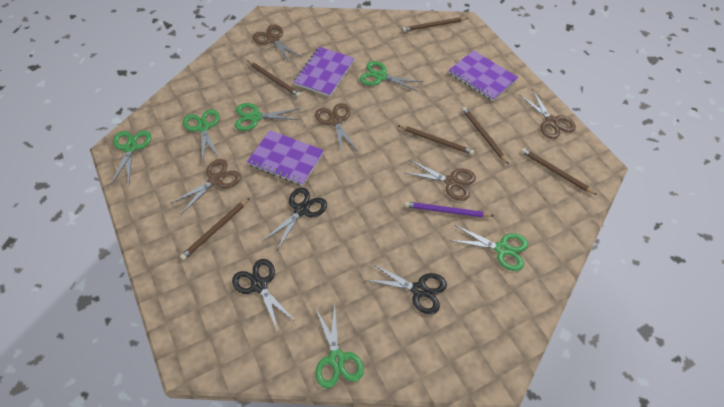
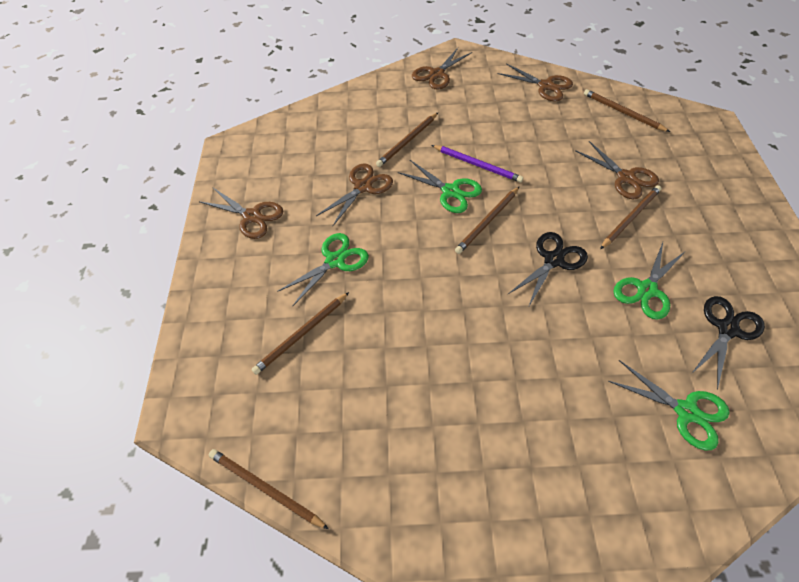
black scissors: [232,259,296,331] [263,188,327,251] [366,263,447,314] = 3 -> [508,232,588,308] [691,296,765,389] = 2
green scissors: [111,131,151,185] [183,109,219,159] [235,103,300,131] [315,304,364,388] [360,61,423,92] [449,225,528,271] = 6 -> [277,233,369,306] [398,160,482,213] [608,360,730,450] [613,242,686,320] = 4
purple notebook: [247,130,324,186] [293,47,355,97] [448,50,518,101] = 3 -> none = 0

